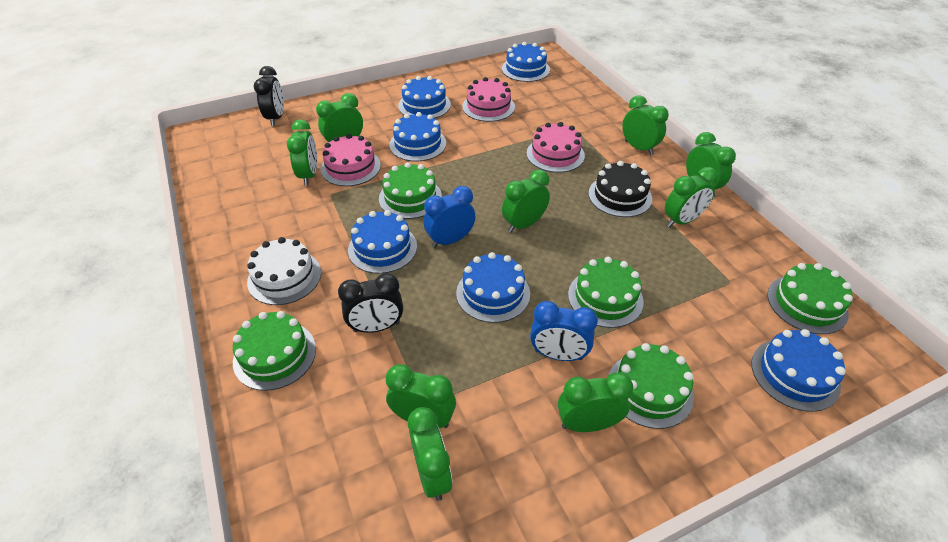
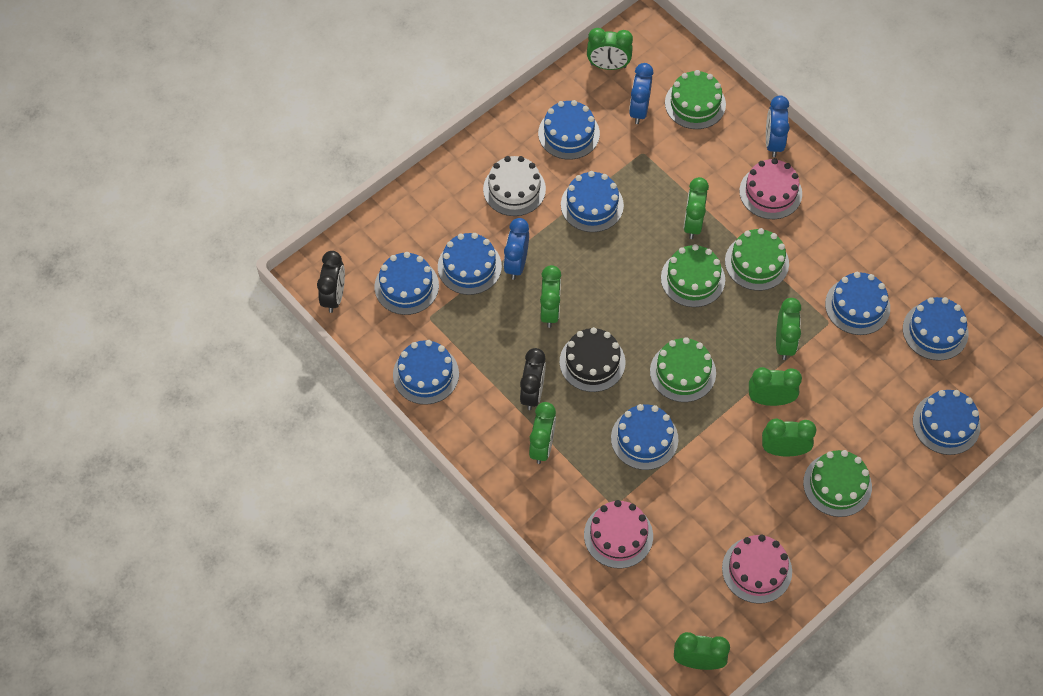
blue cake: [348,210,417,274] [389,112,446,162] [398,76,451,118] [456,252,530,323] [502,42,550,82] [751,329,846,412] = 6 -> [375,252,439,315] [393,340,459,405] [438,233,502,295] [538,100,600,160] [561,171,624,232] [611,404,678,470] [825,272,890,335] [903,297,969,361] [913,390,980,455] = 9
blue clock: [424,186,476,248] [530,301,598,361] = 2 -> [504,218,529,280] [629,63,654,124] [766,95,790,157] = 3
green clock: [287,119,317,186] [316,93,363,142] [386,364,456,428] [408,407,453,501] [502,169,550,233] [558,372,633,432] [622,95,669,155] [665,167,718,227] [686,132,736,198] = 9 -> [529,402,556,464] [540,265,561,328] [587,28,633,70] [674,632,730,670] [684,177,709,239] [749,367,802,406] [762,419,816,456] [776,298,801,360] = 8

